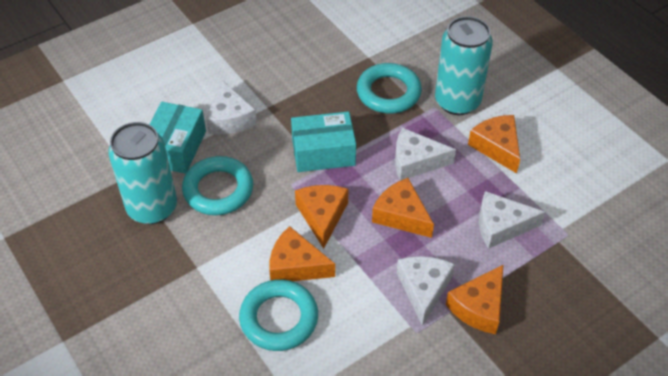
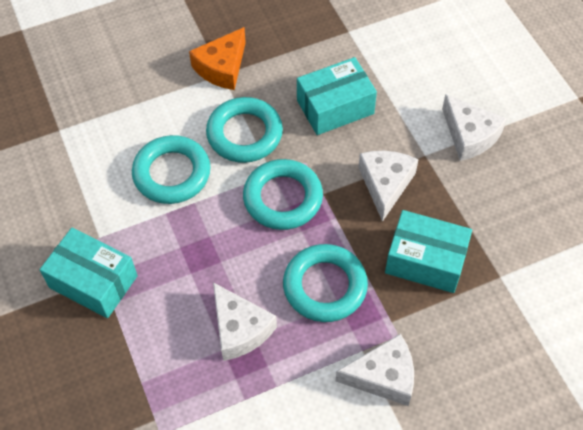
orange cheese: [269,226,335,281] [295,185,348,249] [372,178,434,238] [446,265,503,334] [468,115,520,174] = 5 -> [189,27,246,90] = 1
turquoise box: [149,102,206,174] [291,111,356,172] = 2 -> [40,228,138,318] [297,57,377,135] [385,210,472,293] = 3
turquoise can: [108,122,177,224] [435,16,493,115] = 2 -> none = 0
turquoise ring: [182,156,253,215] [239,279,318,351] [357,63,422,114] = 3 -> [132,135,211,204] [206,97,283,163] [243,159,323,230] [283,244,368,322] = 4

